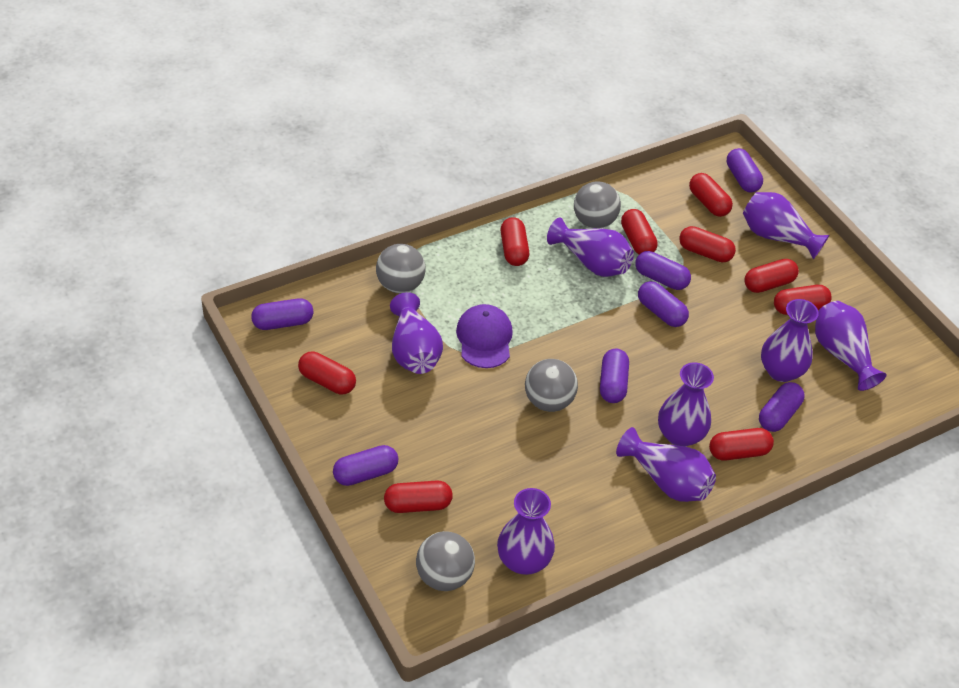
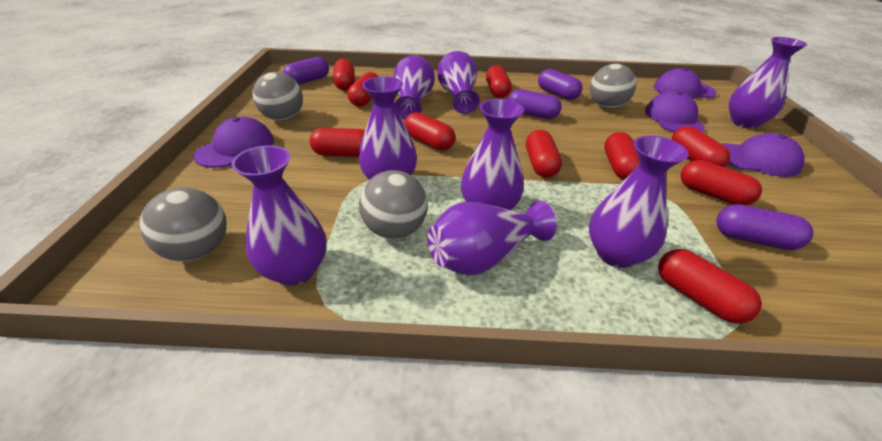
purple cap: [456,304,513,368] = 1 -> [193,116,274,168] [645,91,705,132] [654,68,717,99] [722,133,805,177] = 4
purple capsule: [251,298,313,330] [333,445,398,486] [600,348,629,403] [635,251,691,290] [638,281,689,327] [727,148,763,193] [759,382,805,432] = 7 -> [283,57,329,85] [508,89,562,119] [538,69,582,100] [716,204,813,250] = 4
red capsule: [298,352,356,394] [384,481,453,513] [501,217,529,266] [621,209,658,254] [679,226,736,262] [689,173,733,217] [709,428,774,461] [744,259,799,293] [774,285,831,315] = 9 -> [309,128,365,157] [333,58,355,91] [348,72,379,107] [404,112,455,151] [486,65,512,98] [526,130,562,178] [604,132,639,179] [658,249,762,324] [671,126,731,167] [681,160,762,206] = 10

